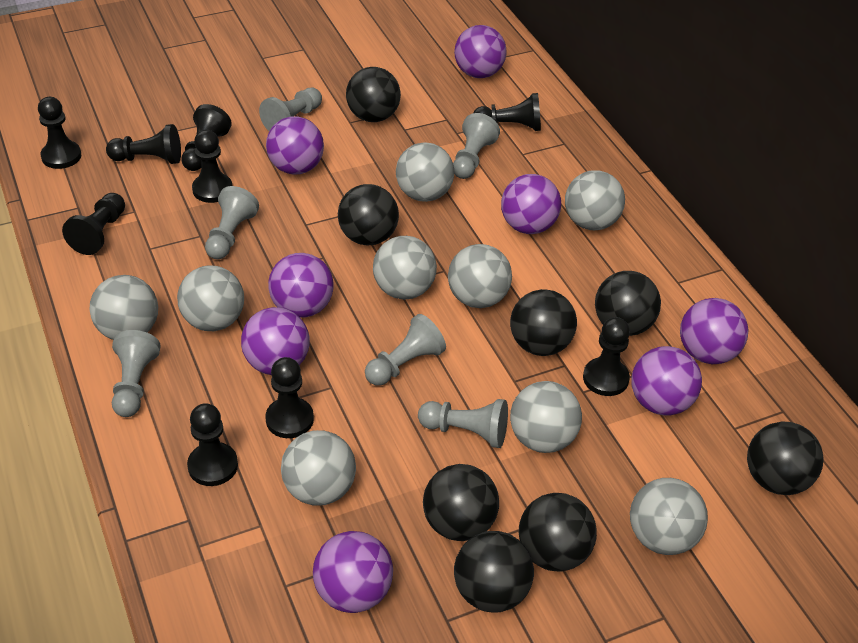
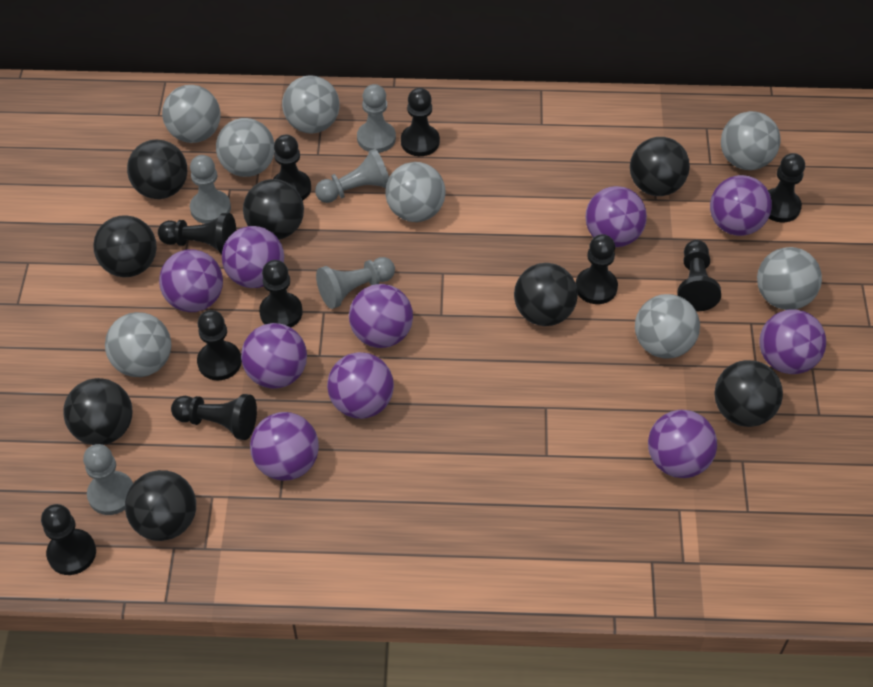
black pawn: [38,97,81,169] [62,193,125,255] [106,124,181,164] [181,104,232,171] [187,403,238,486] [192,130,232,203] [265,357,314,438] [473,93,541,131] [583,317,630,396] = 9 -> [41,504,96,575] [158,213,236,254] [171,394,257,440] [197,310,242,380] [259,260,303,327] [273,135,311,201] [401,88,440,156] [576,234,618,304] [677,240,721,311] [768,153,805,222] = 10
grey ball: [90,275,158,340] [177,266,244,331] [281,430,356,505] [373,236,437,300] [396,142,454,202] [448,244,512,308] [510,381,582,453] [565,170,625,230] [630,478,708,555] = 9 -> [105,312,171,377] [162,85,221,143] [216,118,275,177] [282,75,339,134] [386,162,445,222] [635,294,700,358] [721,111,781,170] [757,247,822,310] = 8
grey pawn: [112,330,161,417] [205,186,259,259] [259,87,322,131] [365,314,446,386] [418,399,508,448] [453,113,500,179] = 6 -> [83,444,133,515] [190,155,231,224] [315,149,389,203] [316,257,395,309] [357,84,396,153] = 5
purple ball: [241,307,310,375] [266,116,324,174] [268,253,334,318] [313,531,393,613] [454,25,507,78] [501,174,561,234] [632,346,702,415] [680,298,748,364] = 8 -> [159,249,223,312] [222,226,284,288] [241,323,307,389] [250,412,319,481] [327,352,394,419] [349,284,413,348] [585,186,647,247] [648,410,717,478] [710,175,772,236] [759,309,826,374] = 10

